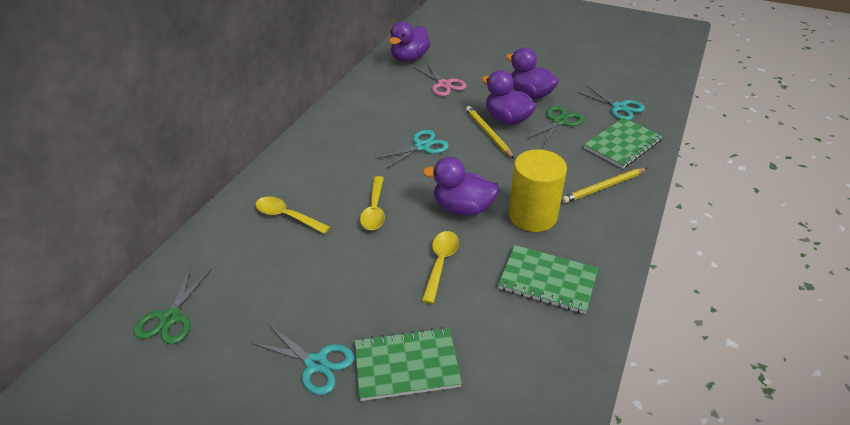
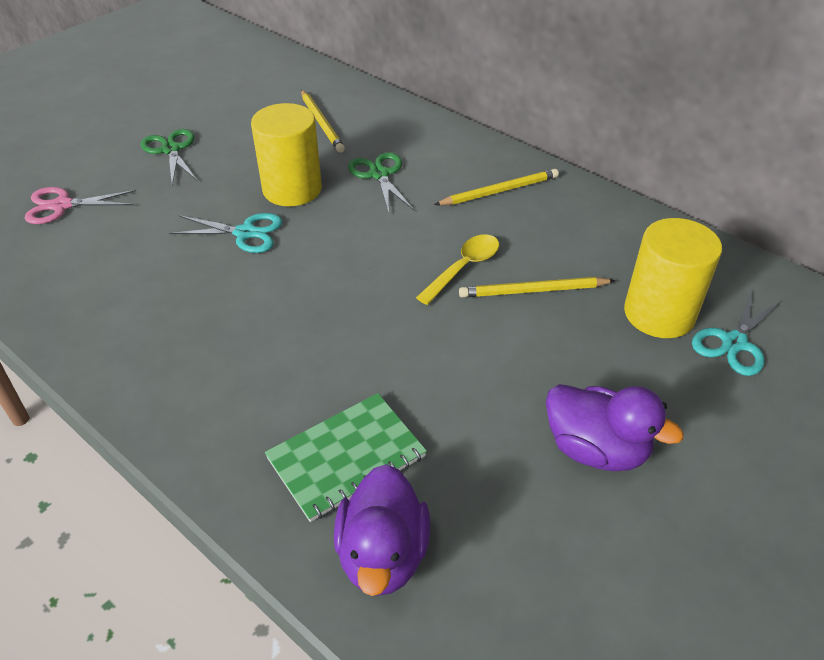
green notebook: [355,327,462,401] [498,245,598,314] [584,118,663,169] = 3 -> [265,393,427,522] = 1
purple duck: [389,21,430,62] [422,157,500,216] [481,70,536,125] [505,47,559,99] = 4 -> [334,464,430,596] [546,384,684,471] = 2
turquoise scissors: [252,324,354,395] [375,130,449,169] [576,85,645,120] = 3 -> [169,213,283,253] [692,289,781,376] = 2
yellow cylinder: [509,149,567,232] = 1 -> [251,103,322,206] [624,218,722,338] = 2
yellow pencil: [466,106,514,159] [561,168,647,203] = 2 -> [301,90,345,153] [434,169,559,205] [459,277,615,298] = 3
yellow spoon: [255,197,330,234] [360,176,385,230] [422,231,459,304] = 3 -> [416,234,499,305] = 1

